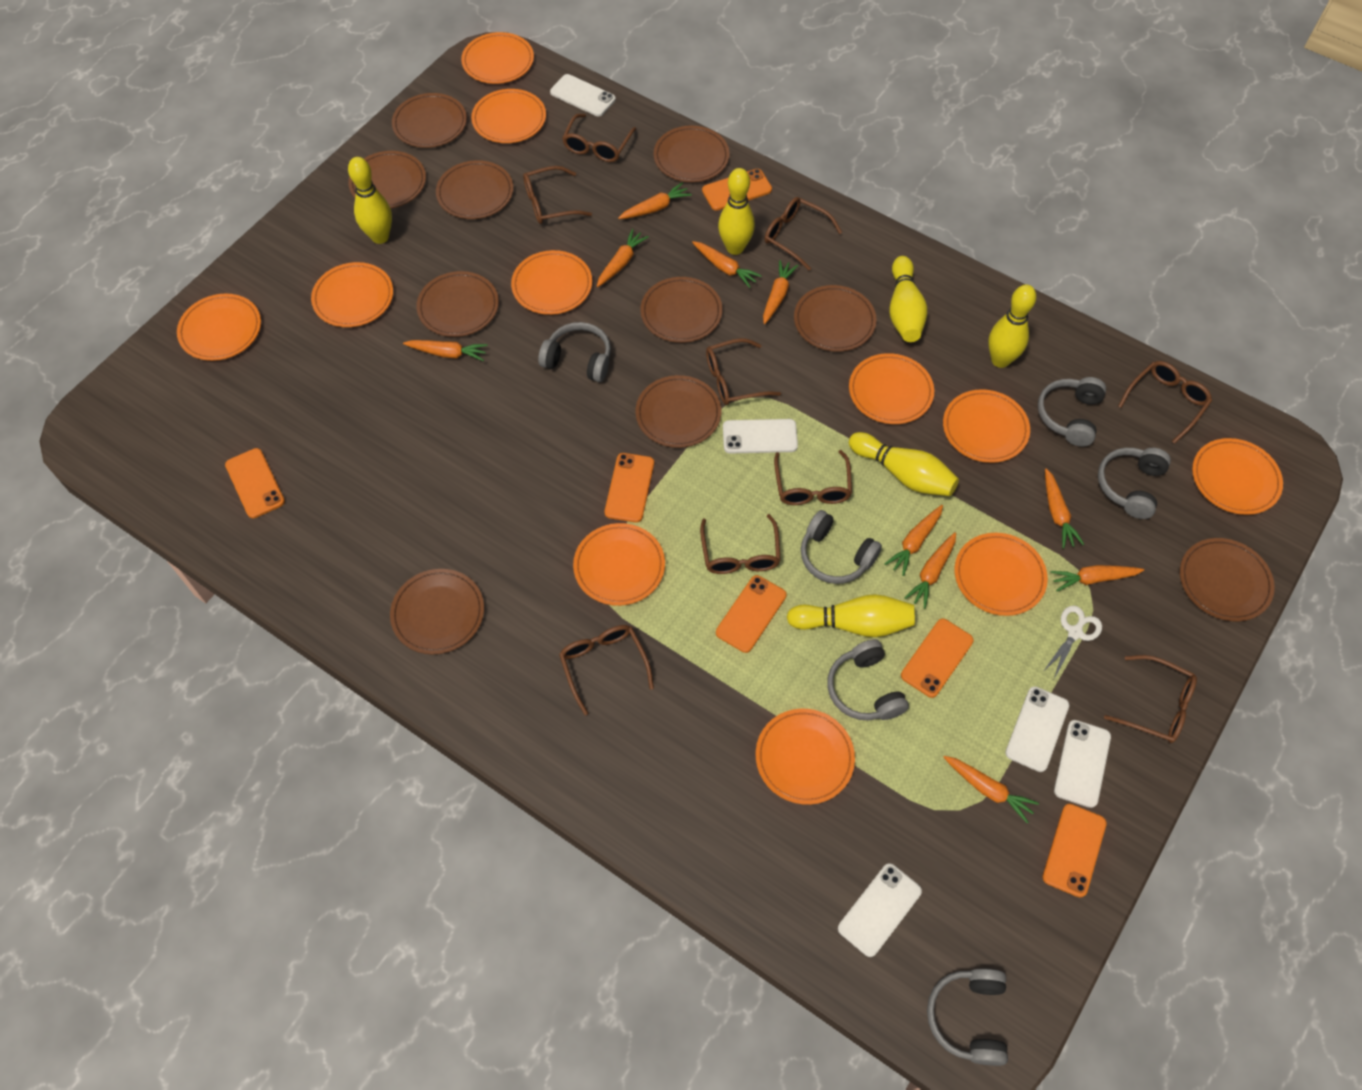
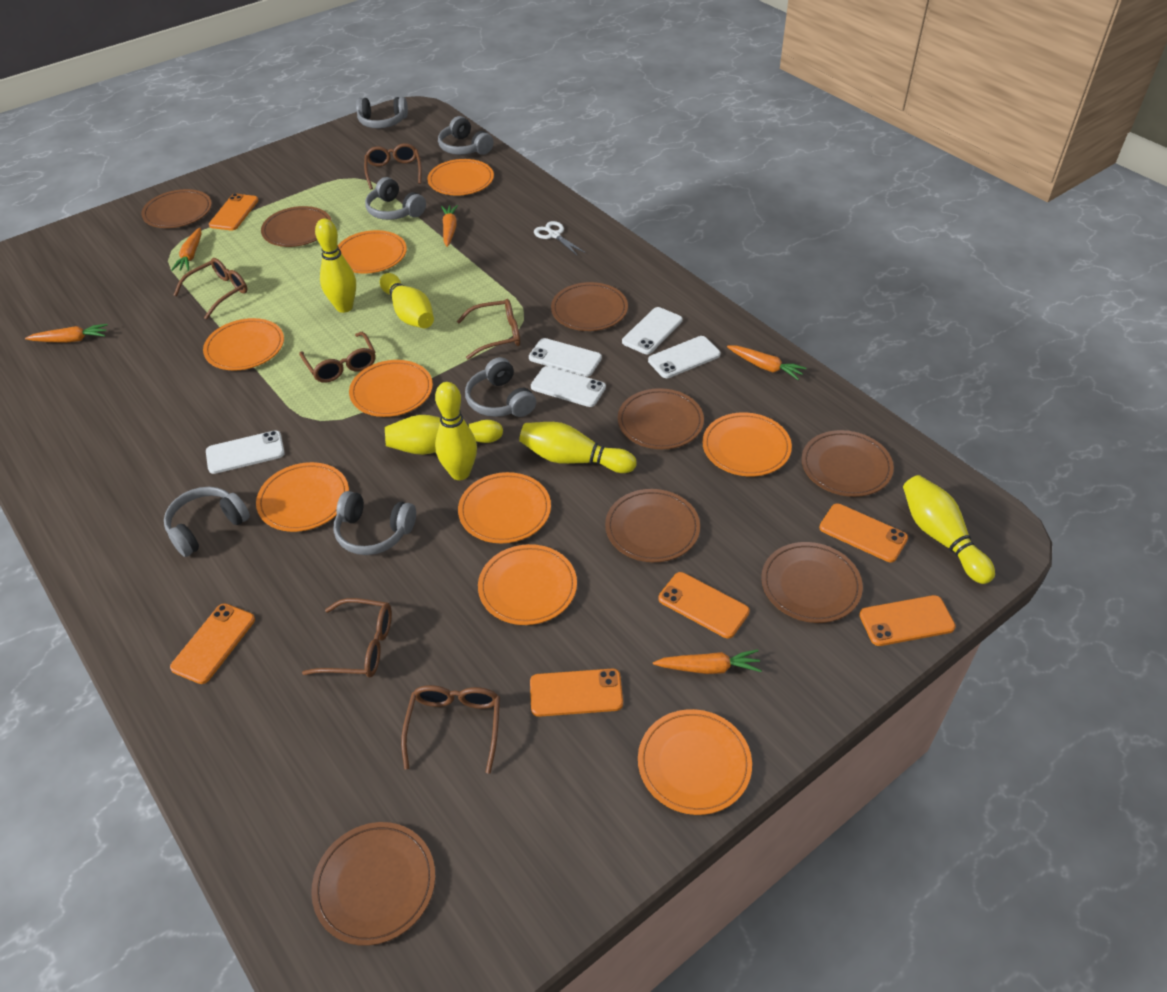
brown glasses: [523,166,592,224] [559,625,654,715] [562,114,636,162] [700,514,781,574] [706,338,781,405] [764,197,842,271] [774,450,852,505] [1104,655,1197,743] [1118,361,1212,444] = 9 -> [174,258,247,320] [299,332,376,383] [302,598,392,677] [364,143,422,189] [401,685,500,774] [457,299,520,359] = 6
brown plate: [348,151,426,208] [390,569,484,654] [392,93,467,148] [417,271,499,337] [436,160,514,219] [635,375,721,448] [640,277,722,343] [653,126,730,182] [794,285,877,352] [1180,538,1275,621] = 10 -> [141,189,212,228] [261,206,332,247] [311,822,435,946] [551,282,628,331] [605,489,700,562] [618,388,704,449] [761,542,863,623] [802,430,894,497] = 8
orange carrot: [403,340,488,361] [597,229,649,287] [618,183,692,219] [692,241,762,288] [763,260,799,324] [885,505,943,576] [905,532,956,609] [943,756,1039,823] [1045,469,1084,549] [1050,565,1144,591] = 10 -> [25,324,108,343] [171,228,202,271] [441,205,458,247] [653,649,762,674] [727,346,807,380] = 5
orange plate: [177,294,261,361] [311,262,393,327] [461,32,534,84] [471,89,546,143] [511,250,592,315] [573,523,665,606] [756,709,855,805] [849,353,934,424] [943,389,1030,463] [954,533,1048,616] [1192,438,1283,515] = 11 -> [203,318,284,370] [256,462,349,532] [338,230,407,274] [349,360,433,417] [427,159,494,195] [458,472,551,543] [478,544,577,625] [638,709,752,815] [702,412,792,476] = 9

